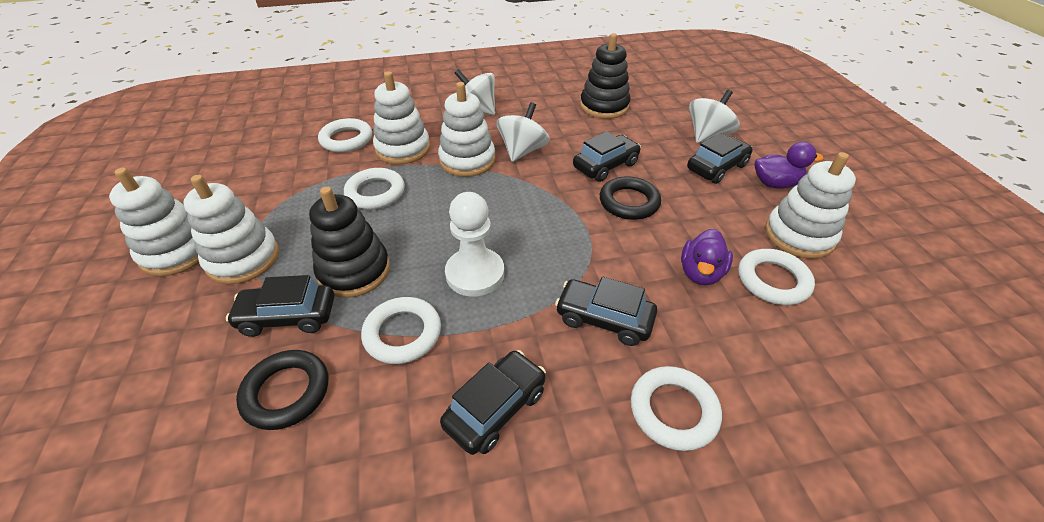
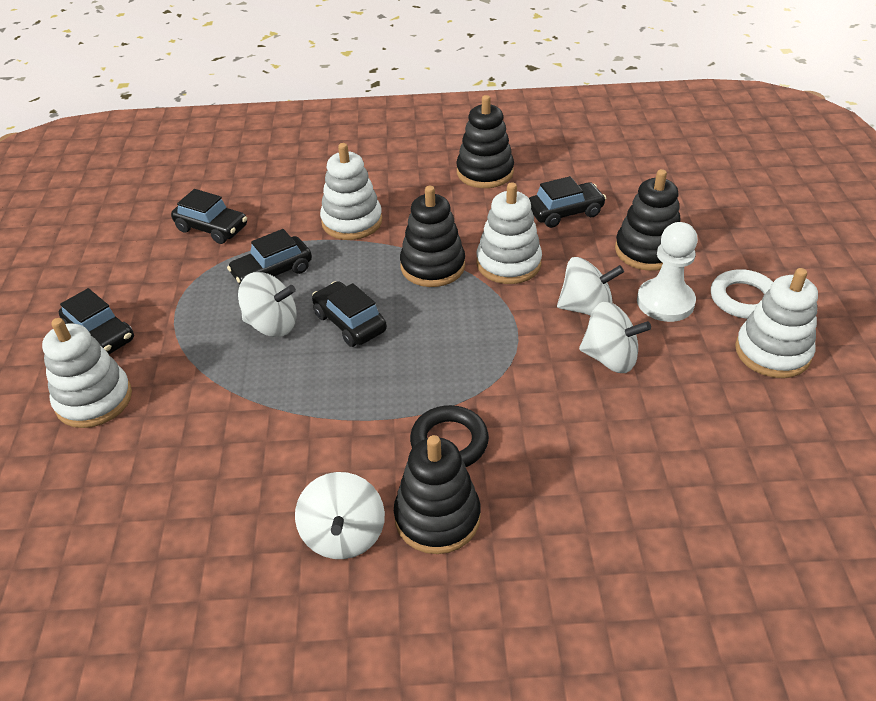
black ring: [236,350,328,430] [600,176,661,220] = 2 -> [410,405,489,467] = 1
black stacking toy: [309,186,390,298] [580,33,631,119] = 2 -> [394,435,481,554] [400,186,465,287] [456,95,514,188] [615,169,681,271] = 4
purple duck: [681,229,733,285] [754,142,823,189] = 2 -> none = 0
white ring: [318,118,372,152] [344,168,405,210] [361,297,441,364] [631,366,722,451] [738,249,815,305] = 5 -> [711,269,773,319] = 1
white spinning top: [455,69,495,115] [497,102,550,162] [689,90,740,143] = 3 -> [238,272,297,337] [295,472,385,559] [557,257,624,316] [579,302,651,373] = 4
white stacking toy: [109,168,199,276] [183,175,279,284] [373,71,430,164] [438,82,495,177] [765,152,856,259] = 5 -> [42,318,132,428] [320,143,382,240] [477,182,542,284] [735,268,818,378] = 4

